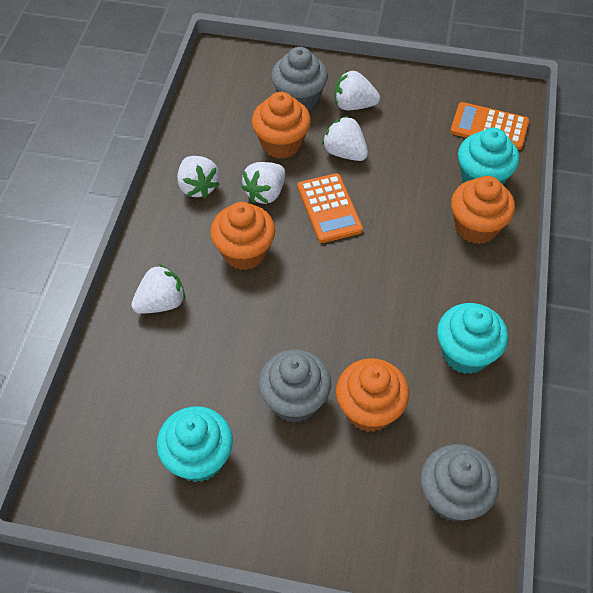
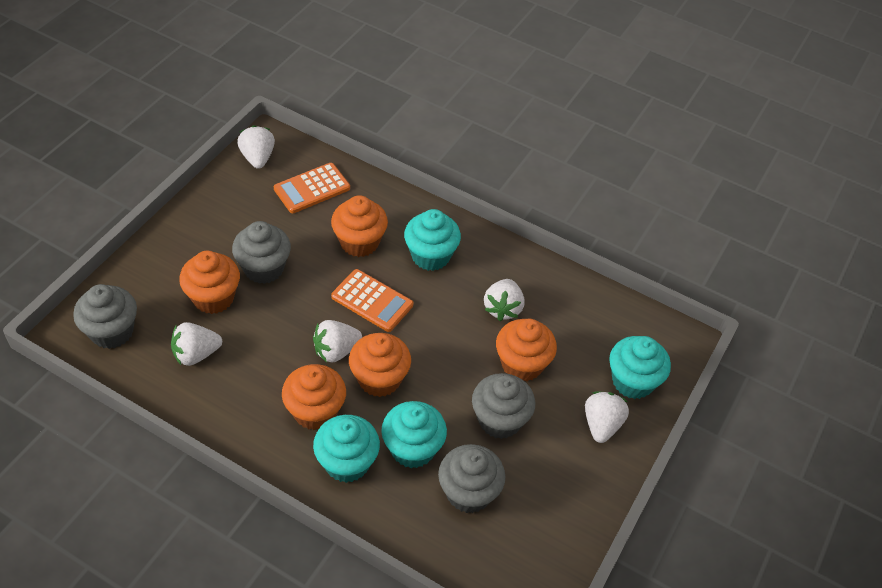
grey cupcake: [258,349,331,423] [271,47,328,111] [421,444,499,522] = 3 -> [73,284,137,349] [232,221,291,284] [438,444,505,513] [472,373,535,439] = 4
orange cupcake: [210,202,275,270] [252,92,311,159] [336,358,409,432] [451,176,515,244] = 4 -> [179,251,240,314] [282,364,346,430] [331,195,388,257] [349,333,411,397] [496,319,557,382] = 5
turquoise cupcake: [157,406,233,482] [437,303,508,374] [458,128,519,185] = 3 -> [313,415,380,483] [381,401,447,468] [404,209,461,271] [609,336,671,399] = 4

